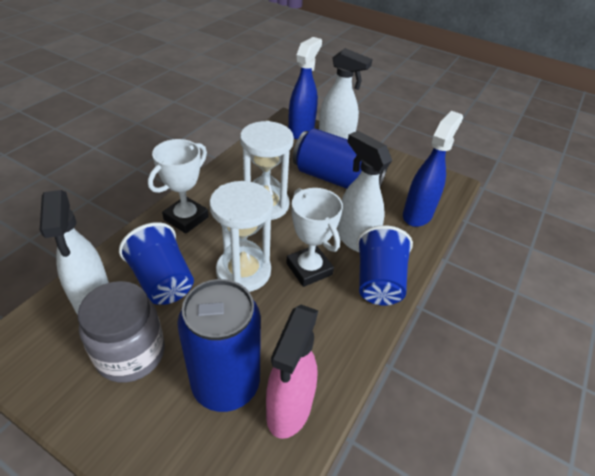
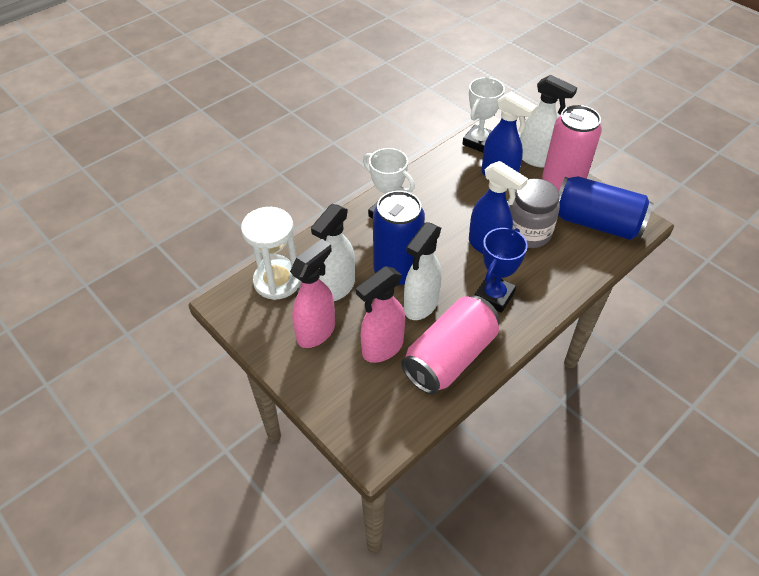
blue cup: [119,222,194,305] [357,225,413,305] = 2 -> none = 0
blue trophy: none = 0 -> [475,228,528,313] = 1
pink can: none = 0 -> [401,296,500,394] [542,105,602,191] = 2
pink spray bottle: [266,305,318,439] = 1 -> [290,239,335,348] [356,266,405,363] = 2
white hourglass: [209,181,273,292] [240,121,294,220] = 2 -> [241,207,301,300] = 1

